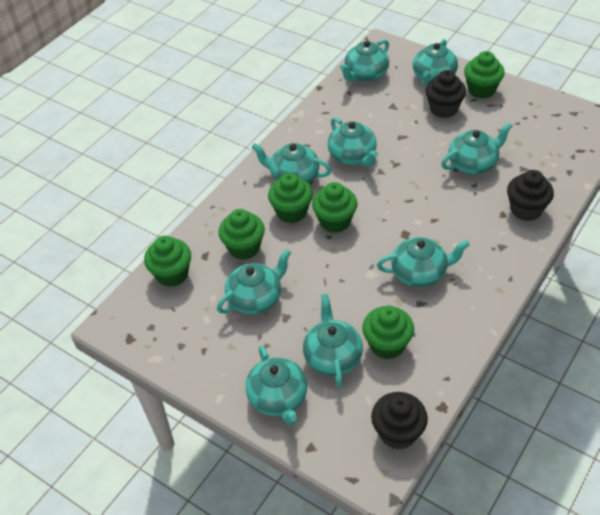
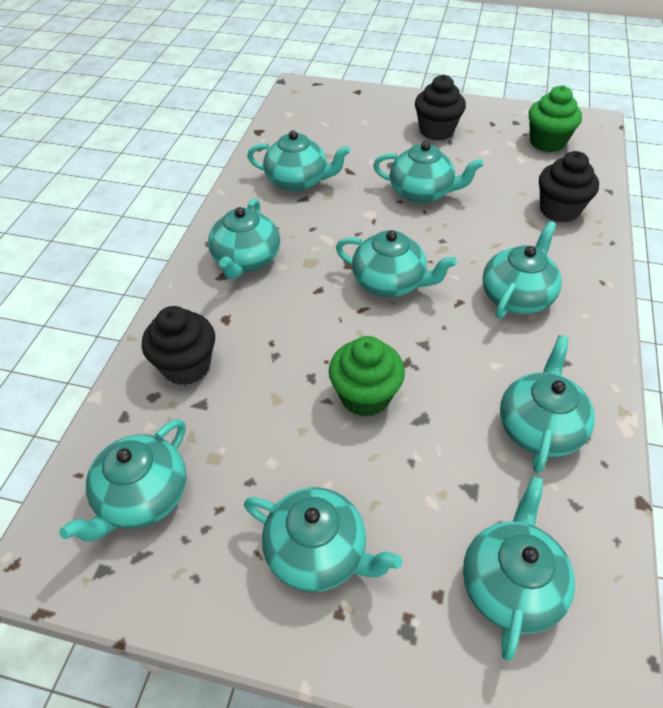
green cupcake: [144,236,191,287] [218,209,265,260] [268,173,313,223] [312,182,358,233] [362,305,414,360] [464,51,505,99] = 6 -> [329,336,405,417] [529,85,582,152] = 2

